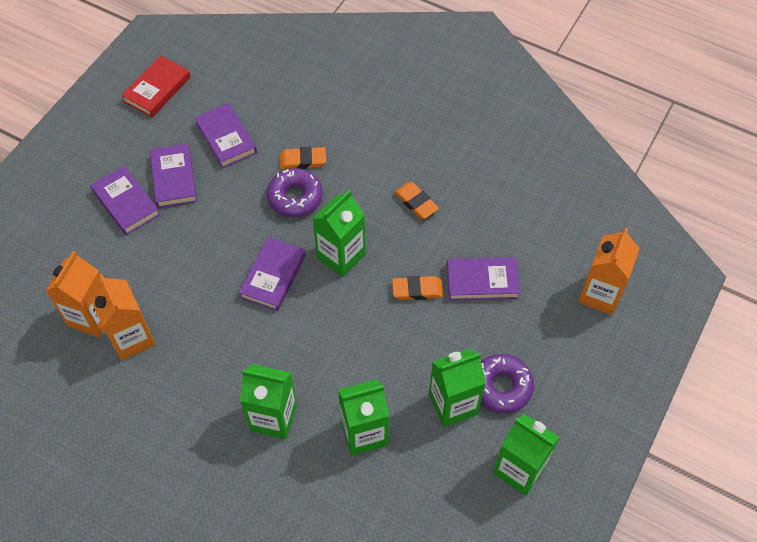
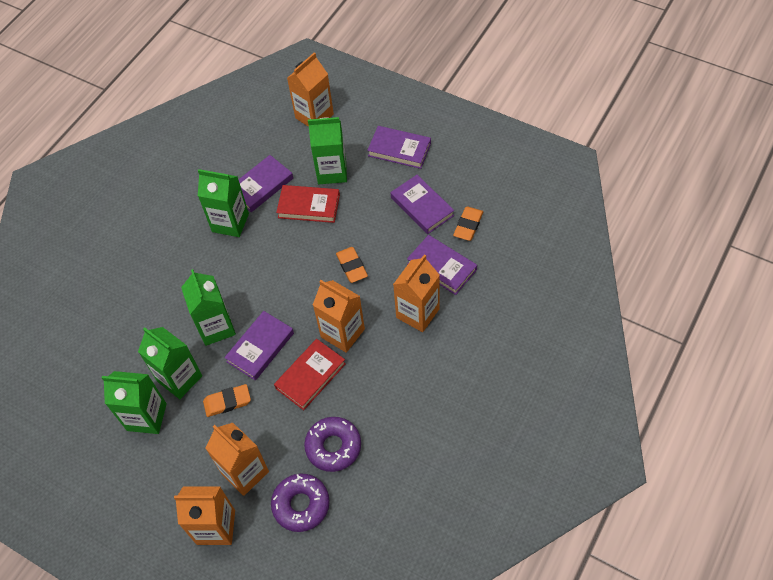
orange carton: [46,251,104,338] [89,274,156,360] [578,228,640,315] = 3 -> [174,486,235,545] [205,423,269,496] [287,52,334,127] [313,280,365,353] [393,254,440,332] = 5
red book: [121,56,191,117] = 1 -> [274,339,346,410] [276,185,340,223] = 2

